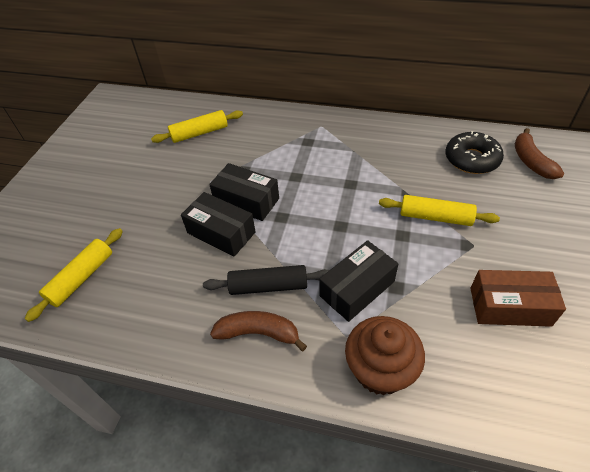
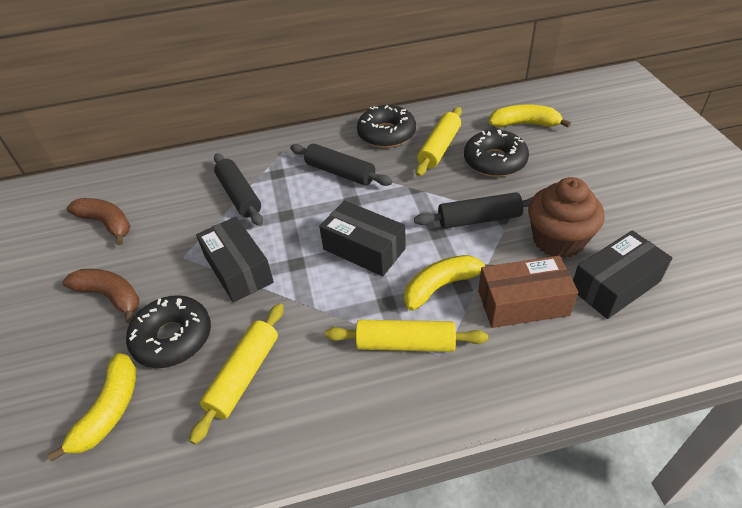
black donut: [446,131,504,174] = 1 -> [126,295,211,368] [357,105,416,148] [464,130,529,177] = 3
black rolling pin: [203,265,328,295] = 1 -> [214,153,263,226] [290,143,392,186] [414,192,533,229] = 3
yellow banana: none = 0 -> [47,353,136,462] [404,255,492,311] [489,105,571,128] = 3

